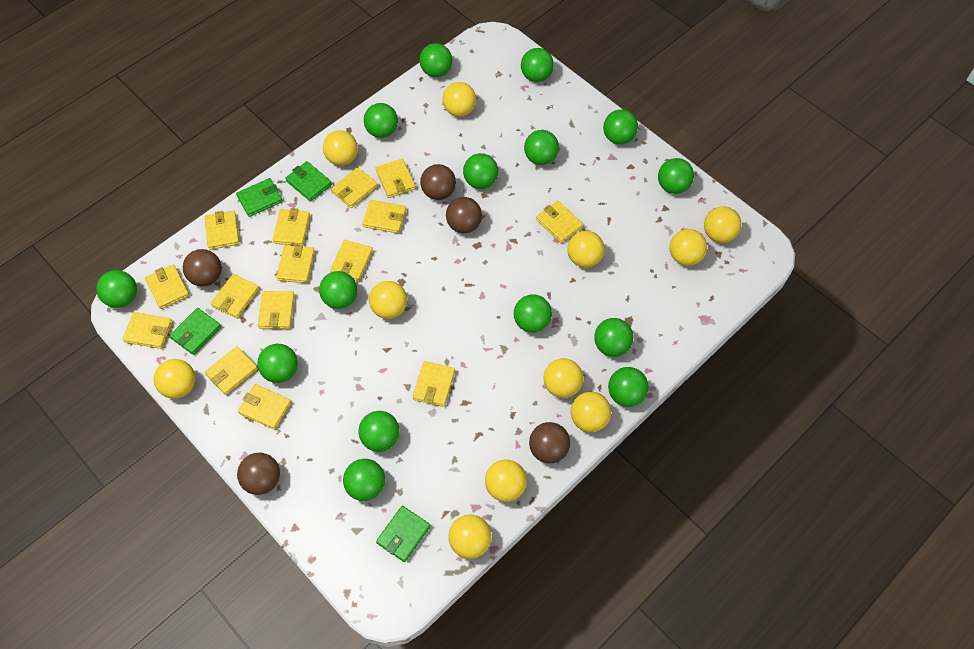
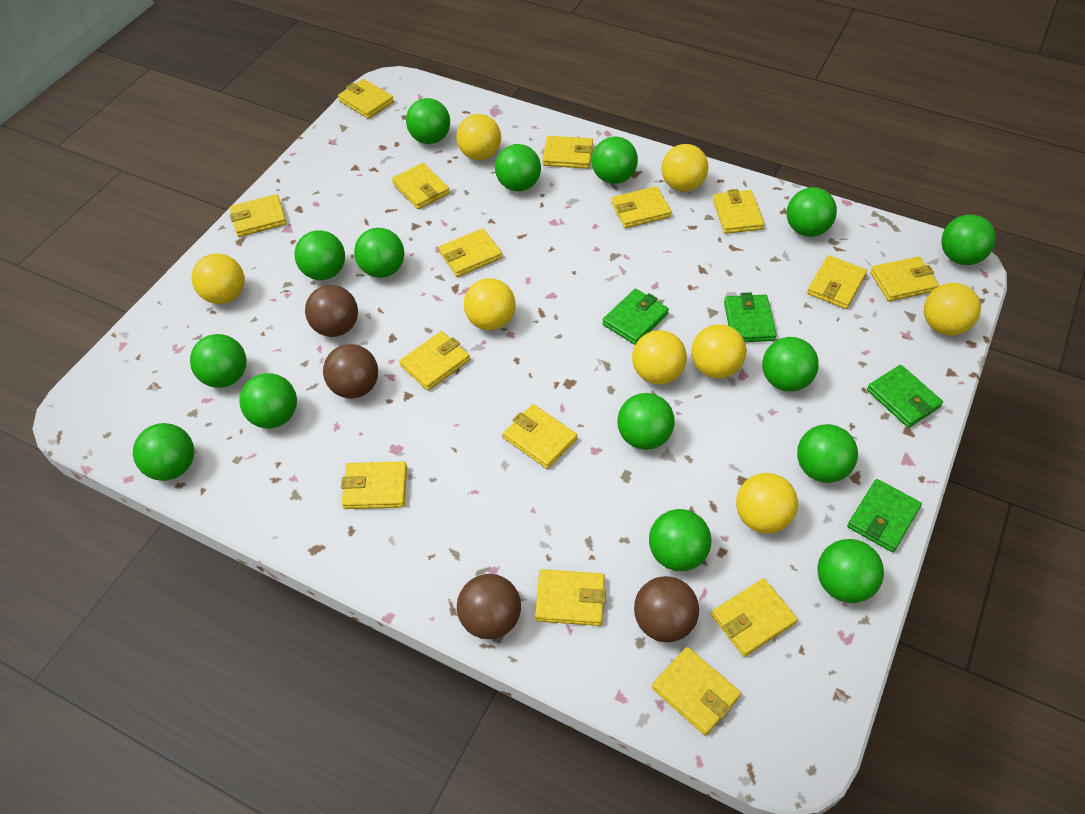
brown ball: [183,249,222,287] [237,453,280,495] [420,164,456,200] [446,197,482,233] [529,422,570,463] = 5 -> [305,285,358,337] [323,344,378,398] [457,574,521,639] [634,576,699,642] = 4
yellow ball: [154,359,195,399] [323,130,358,166] [369,281,407,319] [442,82,476,117] [449,515,492,559] [485,459,527,502] [543,358,583,398] [567,231,605,268] [571,392,611,432] [669,229,707,266] [704,206,741,243] = 11 -> [192,253,245,304] [456,114,501,160] [464,278,516,330] [632,330,687,385] [661,144,708,192] [691,324,746,378] [736,473,798,534] [924,283,981,336] = 8

